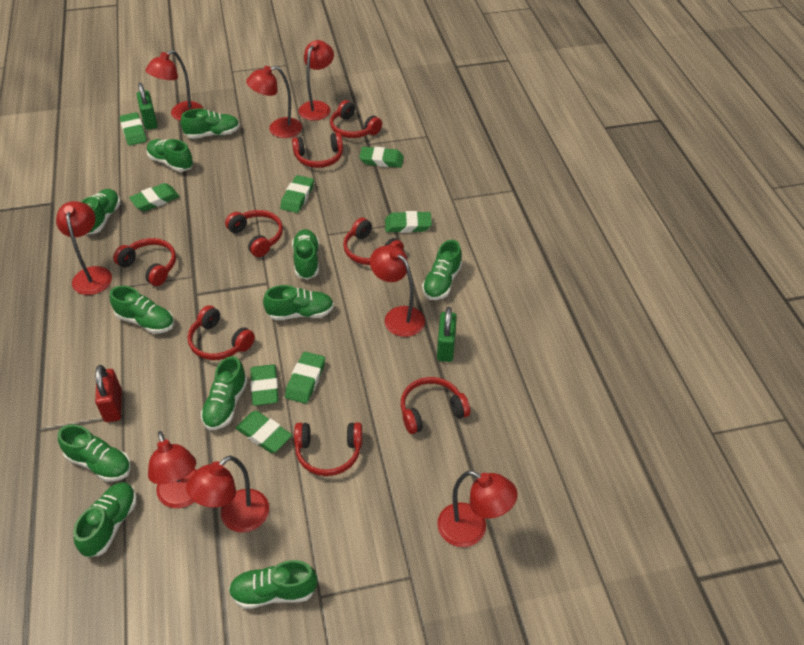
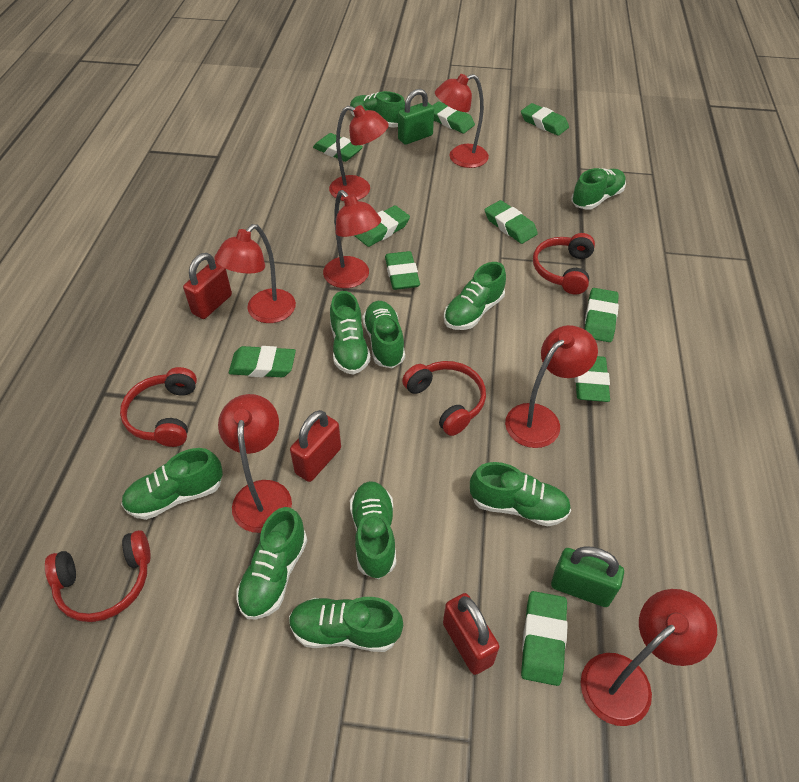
green eraser: [120,112,147,146] [129,183,180,211] [236,411,292,453] [250,364,278,406] [280,175,314,213] [285,352,325,404] [359,147,404,168] [385,211,432,233] = 8 -> [229,346,296,377] [313,133,363,162] [354,205,410,247] [385,251,420,290] [432,101,475,133] [485,200,538,244] [521,103,569,136] [521,591,568,686] [575,356,610,402] [585,288,619,342] = 10
green shoe: [58,424,131,482] [73,482,137,557] [81,189,121,235] [110,286,174,334] [146,139,194,172] [181,109,240,139] [201,356,248,430] [229,560,317,609] [263,285,334,320] [292,229,319,280] [422,240,462,300] = 11 -> [121,448,223,520] [236,507,307,619] [289,597,403,652] [330,291,371,375] [350,91,405,128] [350,481,396,579] [362,301,405,368] [444,262,506,330] [470,462,571,526] [571,168,626,210] = 10
red headphones: [113,238,176,286] [188,305,255,360] [225,210,283,257] [292,132,343,168] [294,422,362,476] [330,100,382,138] [343,217,404,265] [401,377,470,434] = 8 -> [45,530,151,622] [120,367,197,447] [402,361,486,436] [533,233,595,295] = 4
red lamp: [56,201,112,295] [145,50,203,121] [148,431,197,508] [186,455,269,533] [246,66,302,138] [298,40,334,121] [370,245,425,337] [437,471,518,547] = 8 -> [214,224,296,323] [218,394,292,533] [323,190,381,288] [329,105,388,201] [435,74,489,168] [505,325,598,448] [581,589,717,726] = 7
red padlock: [95,365,122,422] = 1 -> [183,253,232,319] [290,410,341,482] [443,593,499,675] = 3

